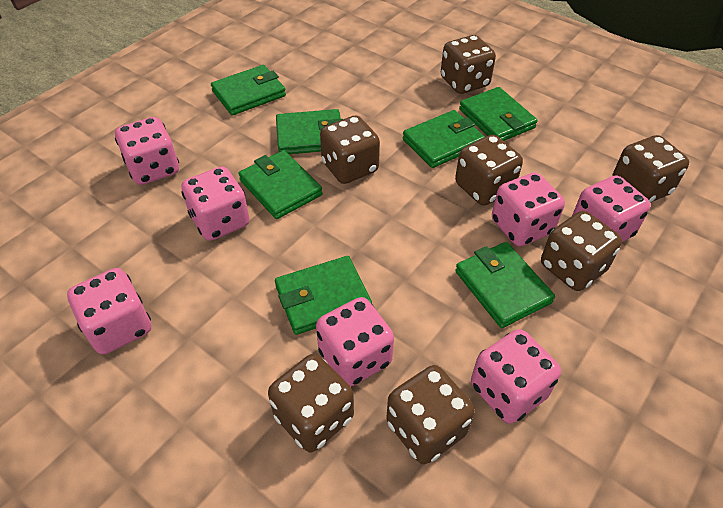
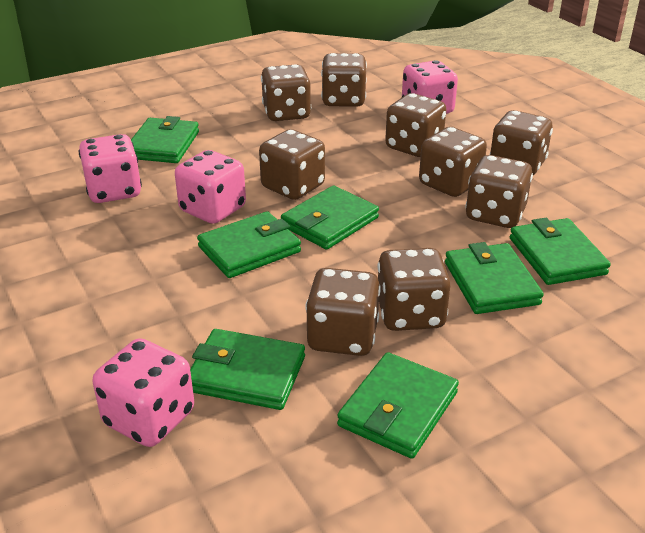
brown dice: [268,354,354,453] [320,115,380,184] [386,365,475,464] [441,35,496,94] [455,135,523,206] [541,211,622,291] [612,135,689,203] = 7 -> [259,129,325,200] [261,64,311,121] [305,268,381,356] [321,53,367,107] [378,248,451,331] [385,93,446,157] [419,127,487,197] [465,155,533,228] [490,110,553,175] = 9
pink dice: [67,268,151,355] [115,117,179,185] [181,166,250,241] [316,297,394,387] [471,329,561,424] [492,172,565,247] [572,175,651,242] = 7 -> [79,134,142,203] [92,338,194,447] [175,150,246,224] [402,60,458,114] = 4

